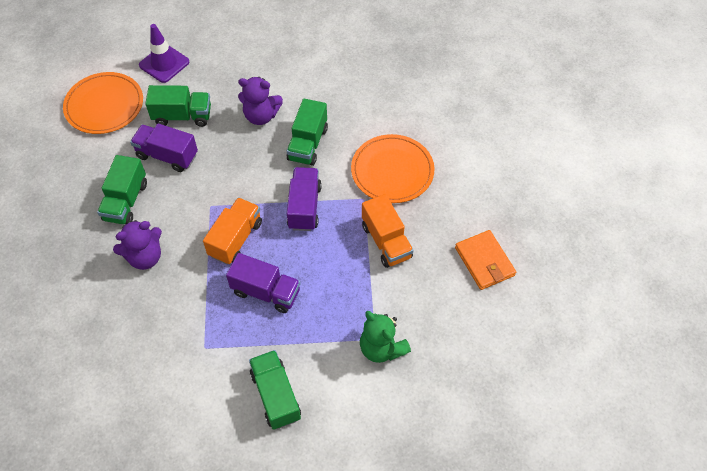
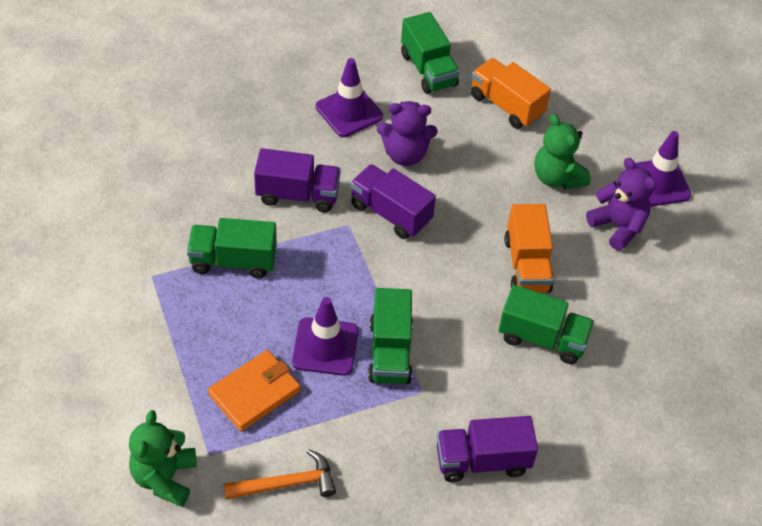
green teddy bear: [360,311,411,363] = 1 -> [129,410,197,507] [534,114,591,189] = 2
orange hammer: none = 0 -> [224,449,336,500] = 1
orange plate: [63,72,143,134] [351,134,435,203] = 2 -> none = 0
purple traffic cone: [139,24,189,83] = 1 -> [292,297,359,376] [316,58,383,137] [625,131,691,207] = 3

